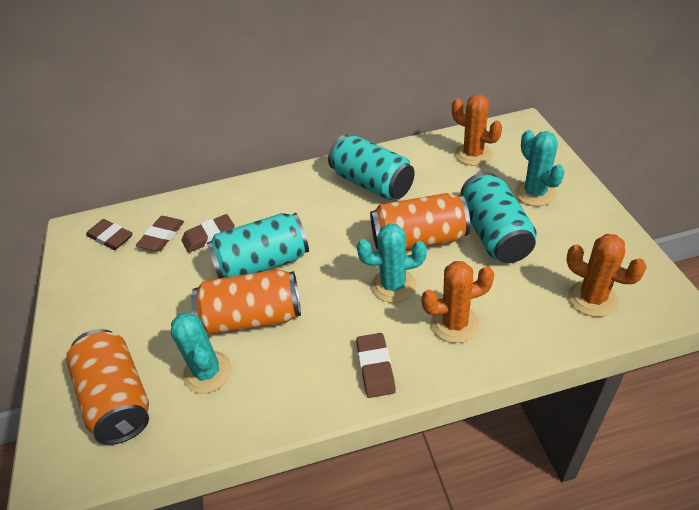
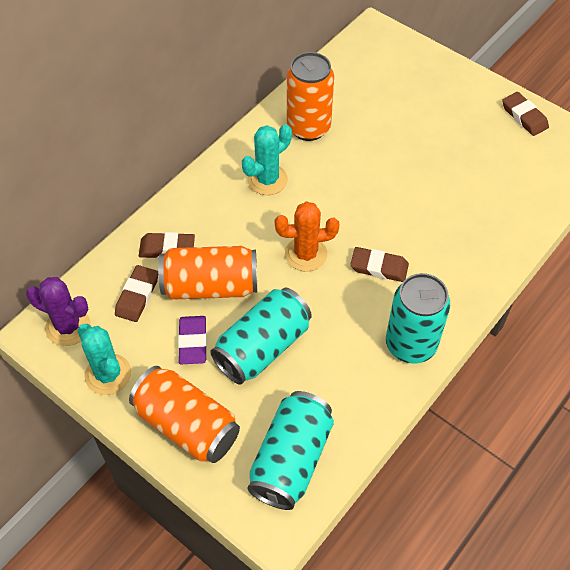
orange cactus: [421,261,494,343] [452,95,502,166] [566,234,647,317] = 3 -> [275,201,339,271] = 1
purple cactus: none = 0 -> [26,277,91,346] = 1
purple eraser: none = 0 -> [178,316,207,364] = 1
turquoise cactus: [171,313,232,394] [357,223,427,303] [515,130,565,206] = 3 -> [78,324,131,395] [242,124,292,195] = 2

